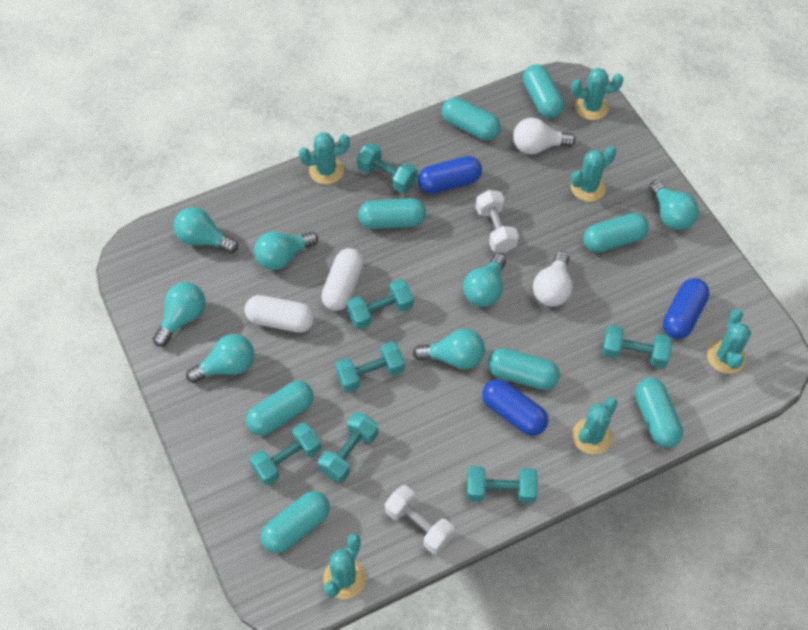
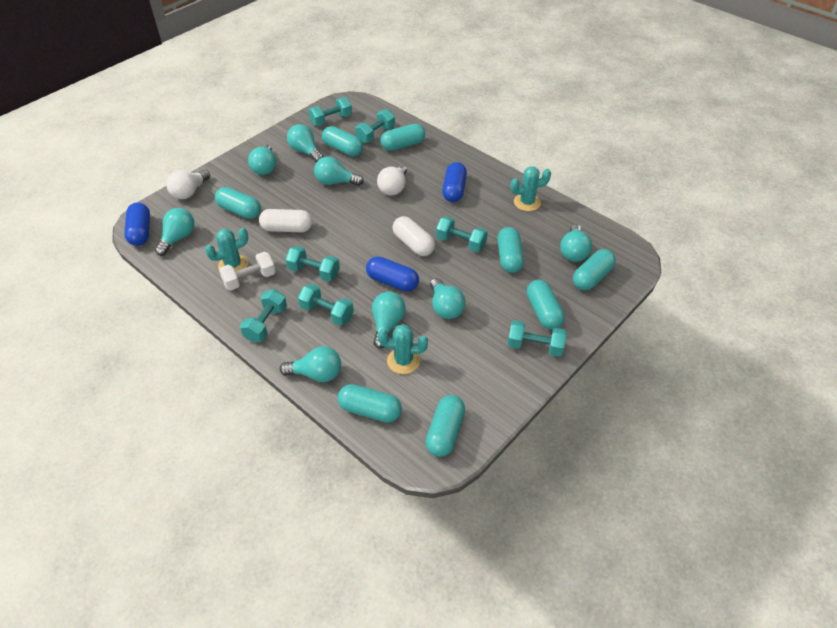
turquoise cactus: [299,132,350,185] [323,534,366,599] [571,68,623,120] [571,146,616,202] [572,397,618,455] [707,309,751,374] = 6 -> [205,228,248,271] [378,324,428,374] [510,166,551,211] = 3
turquoise light bulb: [153,282,205,347] [174,207,238,253] [186,334,254,383] [254,231,318,270] [413,329,485,369] [463,253,506,307] [649,180,699,230] = 7 -> [155,208,195,256] [248,144,276,175] [280,346,341,382] [287,124,323,162] [314,156,364,186] [372,292,406,349] [430,278,466,319] [560,225,592,262] = 8
white dumbbell: [385,485,454,554] [476,190,519,253] = 2 -> [219,252,276,291] = 1

